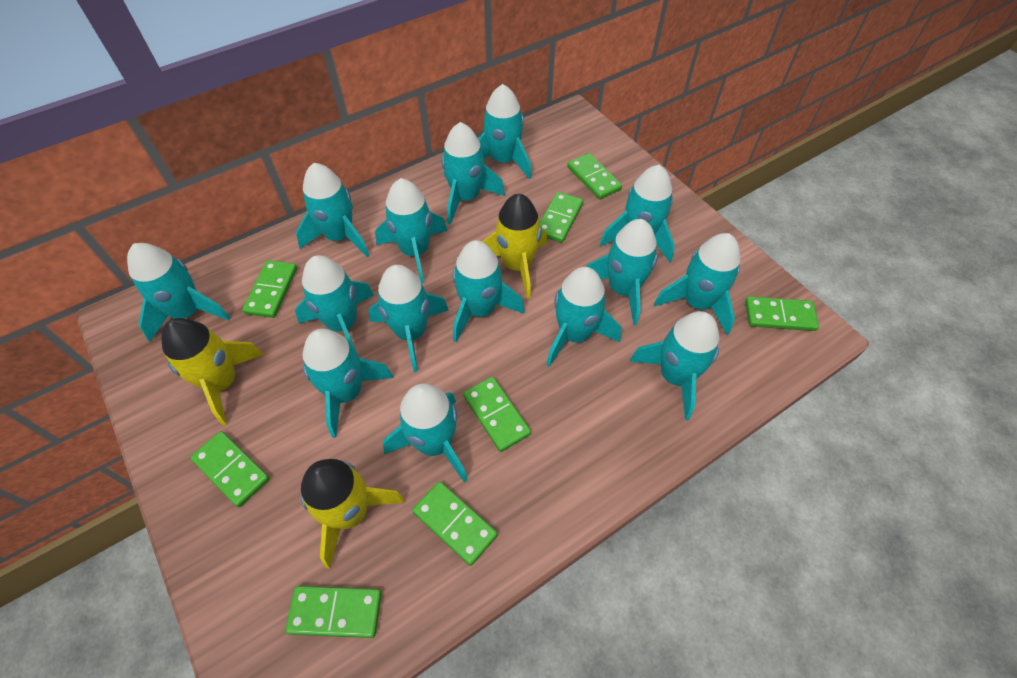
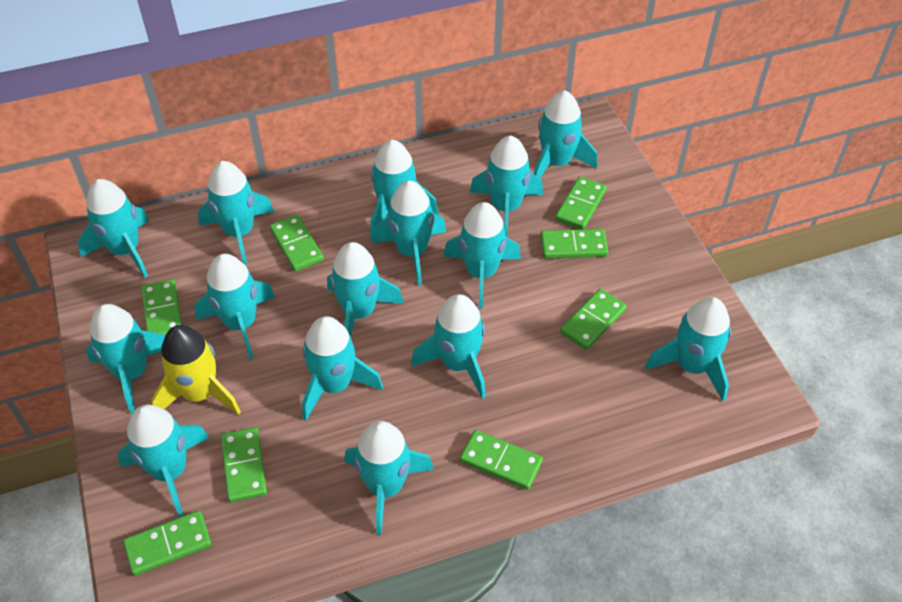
yellow rocket: [161,318,264,426] [301,459,405,569] [482,193,547,299] = 3 -> [151,325,241,415] = 1

